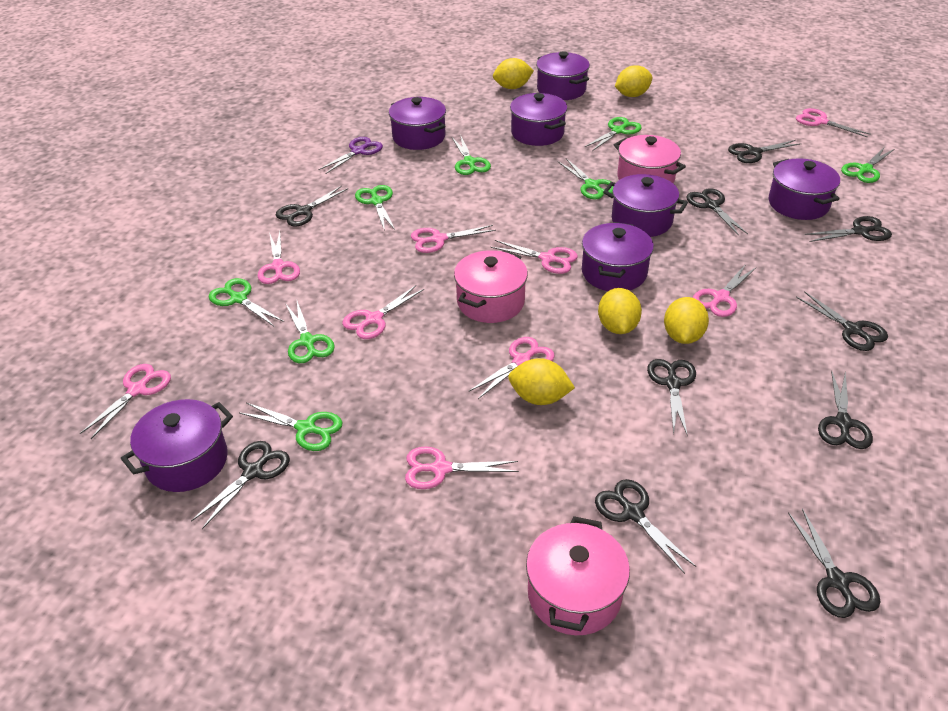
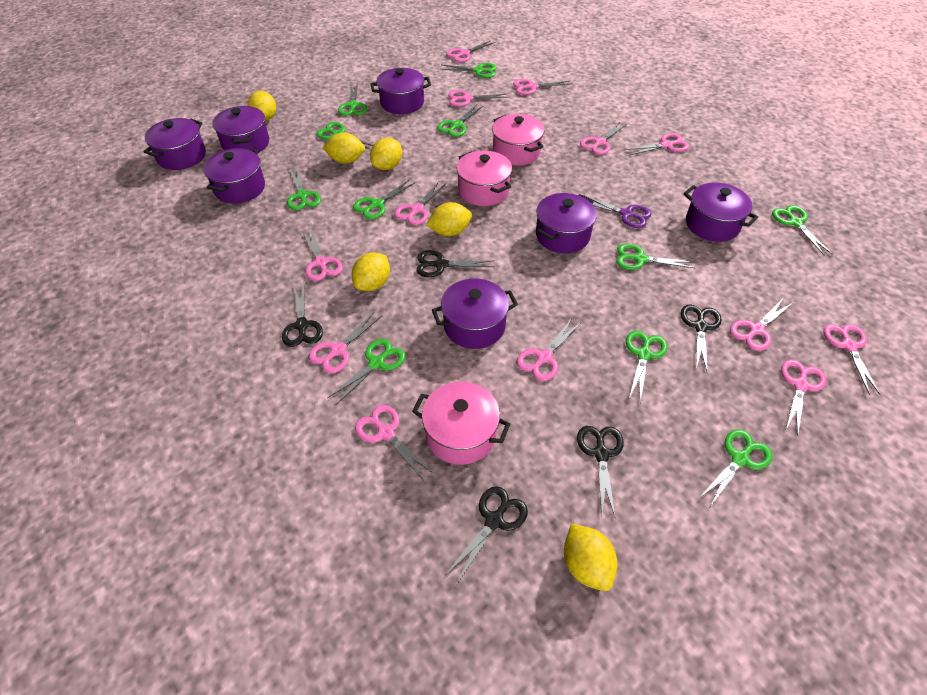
black scissors: [191,441,290,529] [276,186,348,227] [595,479,696,574] [647,359,696,436] [687,188,748,236] [728,140,802,163] [788,508,880,618] [796,291,888,351] [805,216,892,242] [818,370,873,449] = 10 -> [282,284,323,347] [416,250,494,277] [446,486,528,584] [577,426,624,517] [681,304,722,371] = 5
green scissors: [209,278,284,327] [240,403,343,451] [285,301,335,363] [355,185,395,231] [452,136,491,175] [558,158,614,200] [585,117,642,151] [841,147,894,183] = 8 -> [287,168,321,210] [317,122,373,150] [328,339,405,405] [338,83,367,116] [353,180,415,219] [437,105,483,137] [440,63,497,78] [616,244,695,270] [626,330,667,402] [698,429,773,507] [772,205,832,256] = 11
pink scissors: [80,364,171,439] [258,231,300,284] [342,285,424,339] [405,446,519,489] [411,225,496,253] [469,337,554,399] [491,240,578,274] [693,264,756,317] [796,108,871,138] = 9 -> [303,229,343,281] [309,311,382,374] [355,405,434,481] [394,182,447,225] [446,40,495,62] [448,90,508,107] [513,79,570,95] [517,318,581,381] [580,122,627,155] [625,133,689,155] [730,300,794,351] [781,359,826,436] [823,324,881,396] = 13
yellow lemon: [493,58,534,89] [508,358,575,405] [598,288,642,334] [615,65,652,97] [664,297,709,344] = 5 -> [247,91,276,121] [322,132,365,164] [352,253,390,291] [370,138,402,170] [426,202,472,236] [564,524,617,591] = 6

